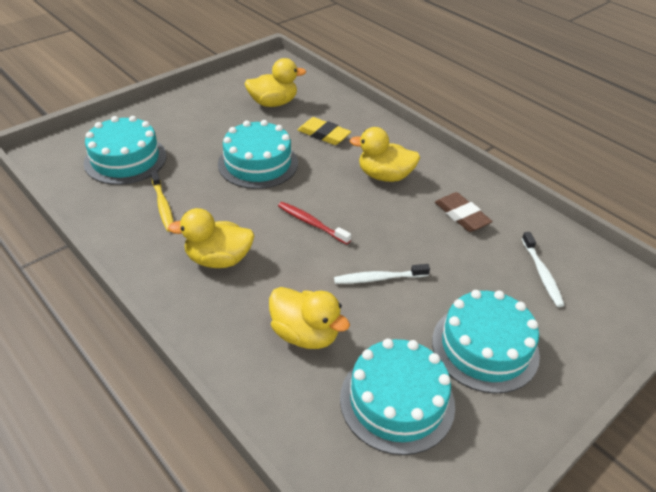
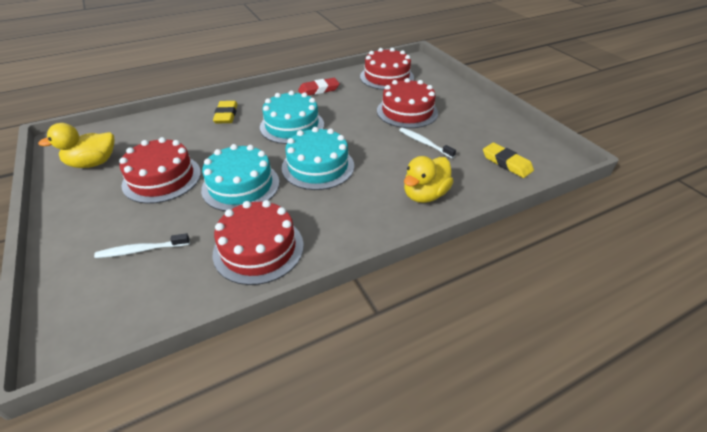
brown eraser: [435,192,493,232] = 1 -> none = 0
red cake: none = 0 -> [119,137,201,204] [213,200,304,285] [360,48,414,90] [377,78,438,128] = 4
red eraser: none = 0 -> [298,78,340,95] = 1
red toothbrush: [278,202,351,244] = 1 -> none = 0
turquoise cake: [84,116,167,185] [218,120,298,189] [340,339,455,455] [432,290,540,394] = 4 -> [201,144,280,211] [260,91,324,144] [282,127,354,190] = 3
yellow duck: [168,208,254,268] [245,58,306,107] [269,287,350,349] [349,127,420,182] = 4 -> [38,123,115,168] [404,156,454,203] = 2
yellow eraser: [298,117,351,145] = 1 -> [213,101,238,124] [483,143,534,178] = 2
yellow toothbrush: [151,171,174,232] = 1 -> none = 0

